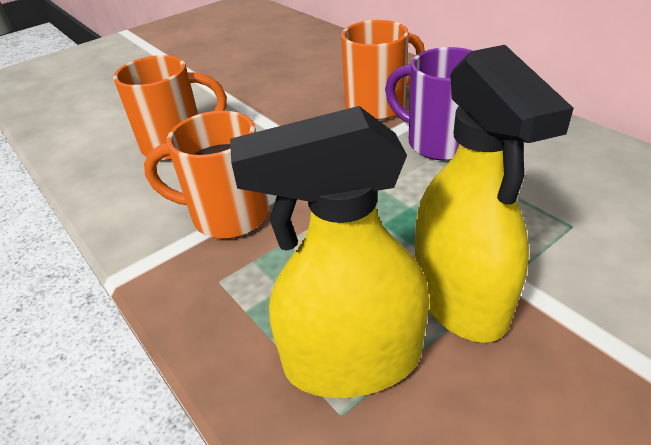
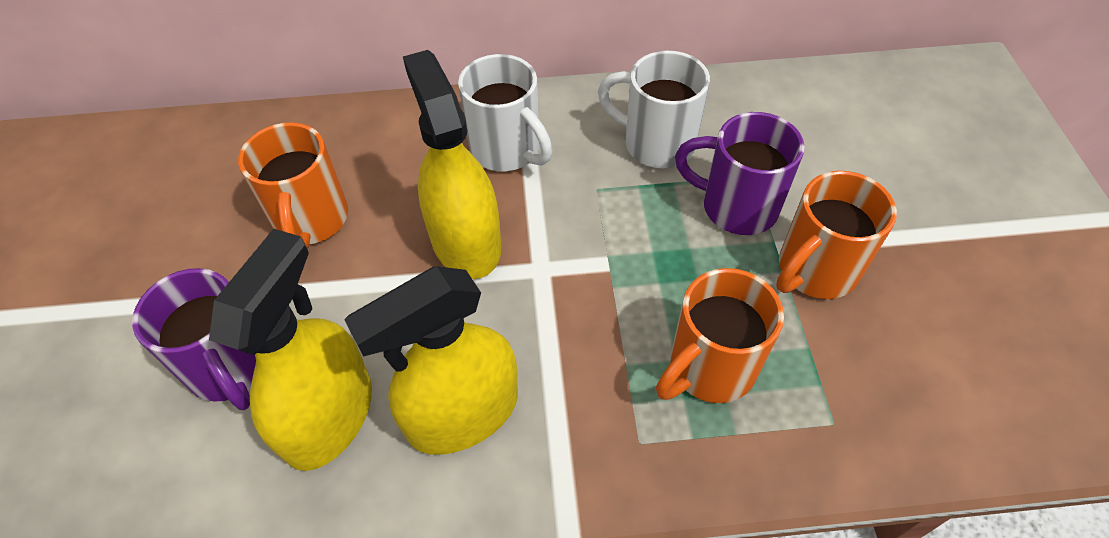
purple mug: [385,47,473,160] = 1 -> [132,268,256,410] [675,112,805,235] = 2
white mug: none = 0 -> [458,54,552,172] [598,51,710,168] = 2
yellow spray bottle: [230,106,429,398] [415,45,574,343] = 2 -> [209,229,372,471] [344,266,518,455] [403,50,501,279] = 3

